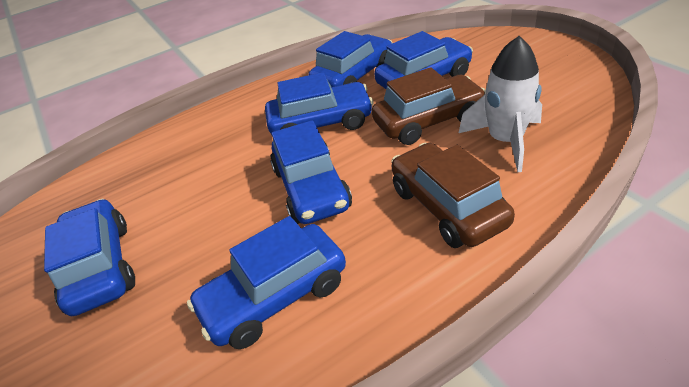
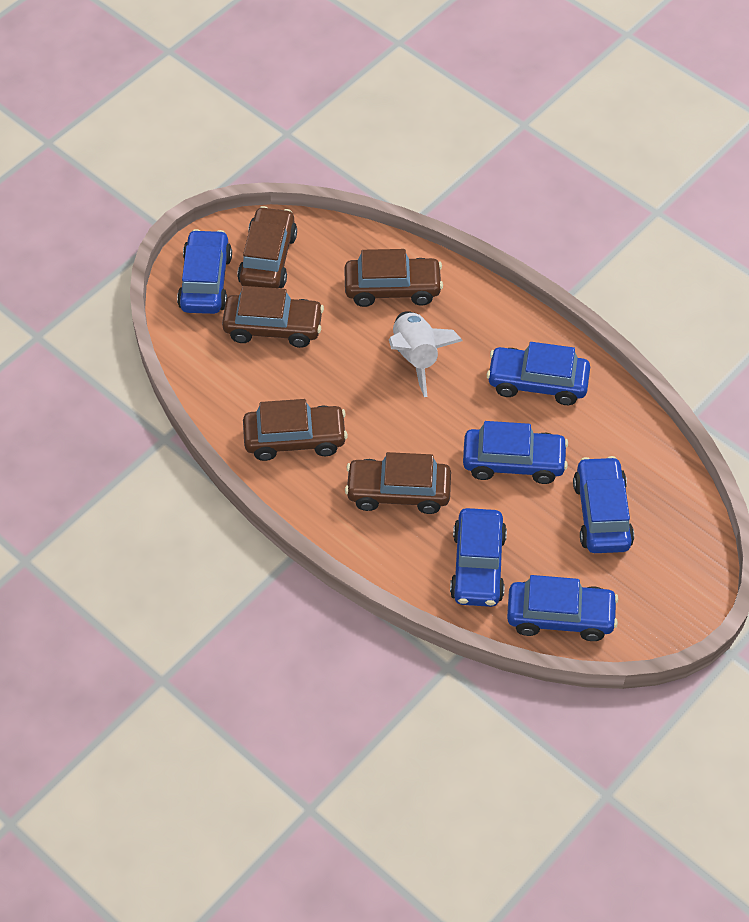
brown car: [372,67,486,145] [391,143,515,248] = 2 -> [222,286,324,348] [237,206,297,288] [243,399,348,461] [344,249,443,307] [345,452,451,514] = 5

